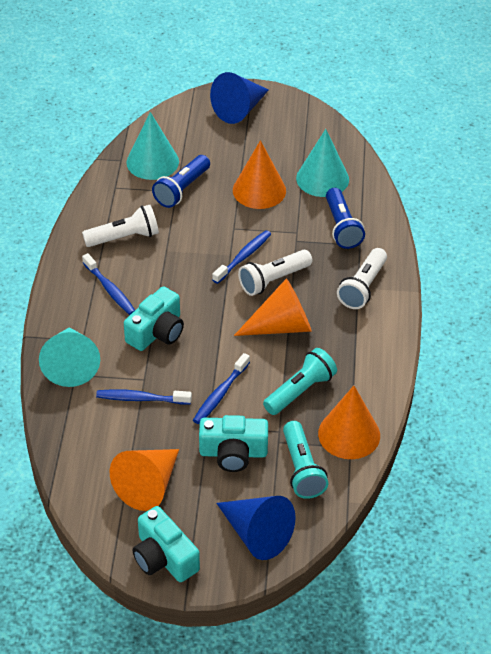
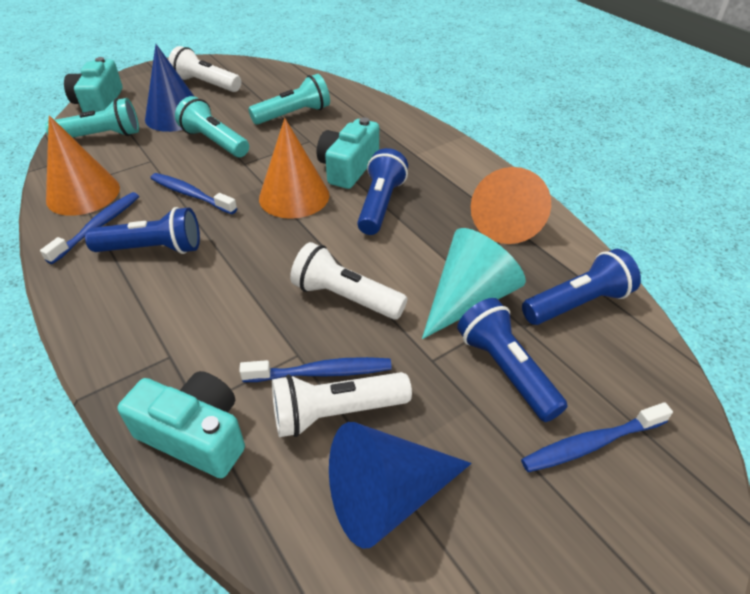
blue flashlight: [152,155,210,208] [326,188,365,249] = 2 -> [85,207,200,254] [357,148,408,235] [457,298,568,422] [522,249,641,325] = 4
orange cone: [110,449,179,511] [233,140,286,209] [234,278,312,336] [318,386,380,459] = 4 -> [46,115,120,216] [259,118,329,219] [471,167,551,244] = 3
turquoise cone: [39,327,100,387] [126,112,179,180] [296,129,349,197] = 3 -> [422,228,526,339] = 1
turquoise flashlight: [263,348,337,415] [283,421,328,499] = 2 -> [45,98,139,138] [175,96,249,157] [248,74,330,125] = 3

